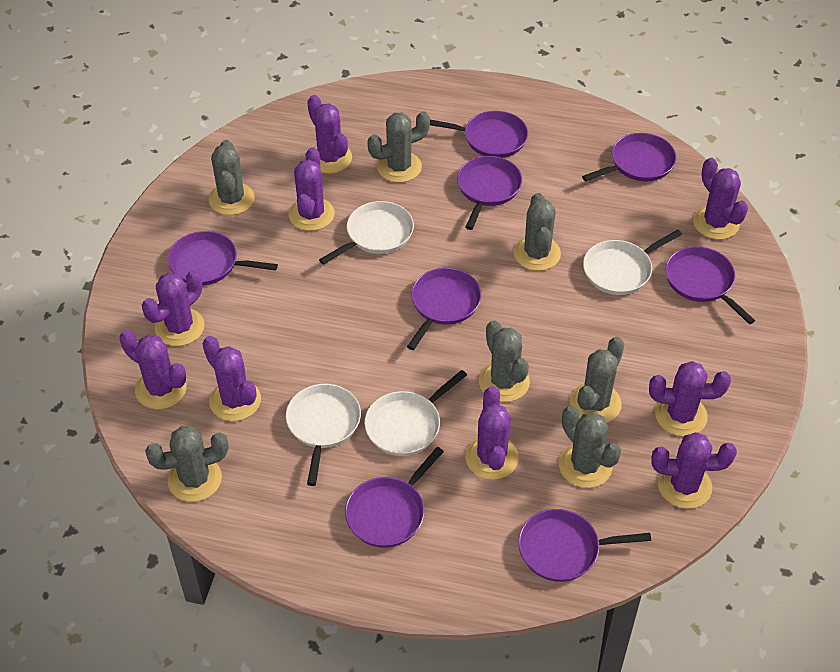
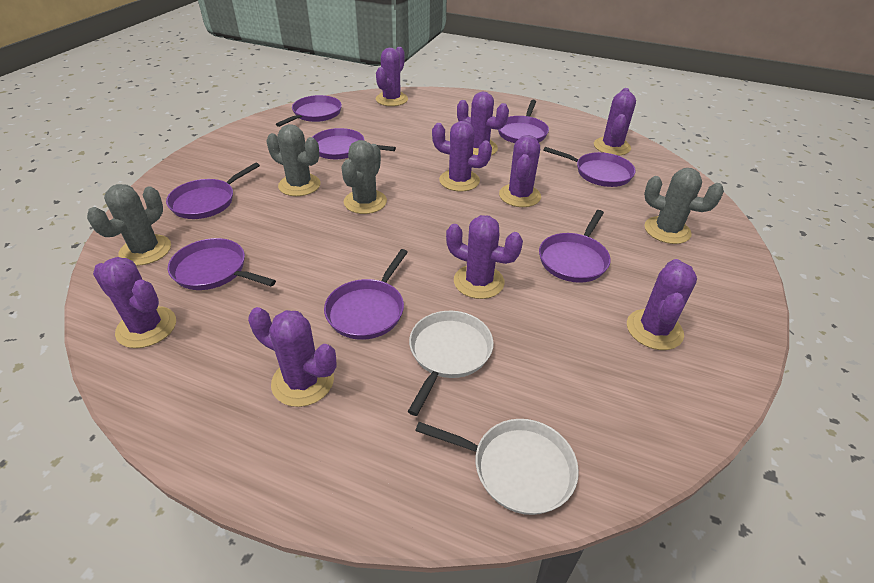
grey cactus: [145,426,229,502] [209,140,255,215] [367,111,430,183] [479,321,530,402] [514,193,561,271] [559,406,621,488] [570,337,624,423] = 7 -> [87,184,171,266] [266,124,320,196] [341,140,387,214] [644,168,724,244] = 4
white pan: [286,384,361,486] [319,201,414,265] [364,370,467,456] [583,230,682,295] = 4 -> [408,311,494,416] [415,419,579,515] = 2

